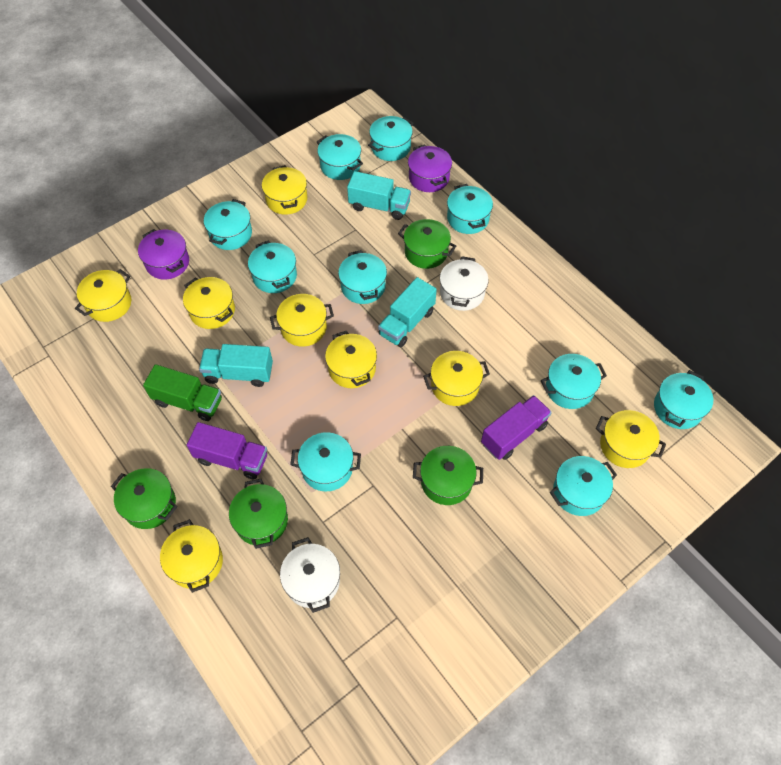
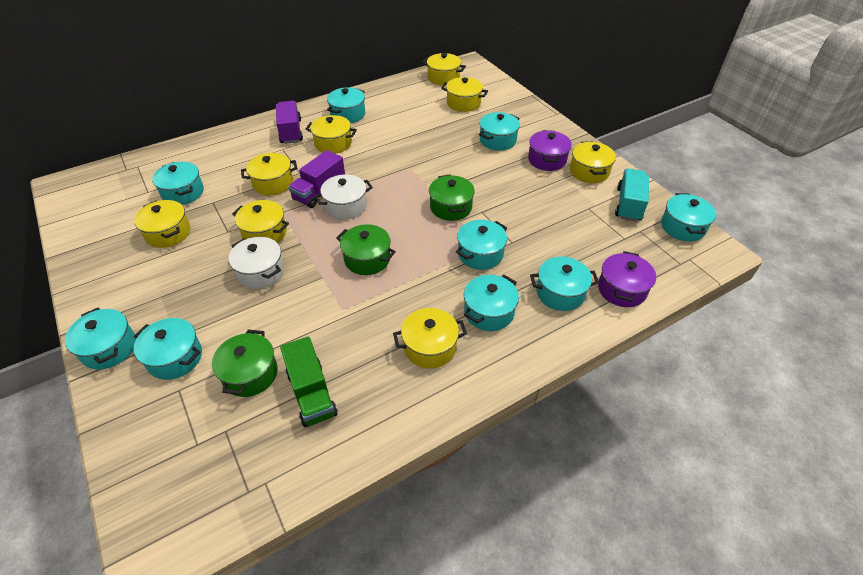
green pot: [111,468,177,529] [229,479,288,549] [398,219,456,269] [413,446,483,505] = 4 -> [212,330,278,397] [336,224,396,275] [429,174,475,221] = 3
turquoise pot: [204,199,252,250] [248,240,297,293] [290,432,361,491] [317,134,363,180] [338,250,387,304] [368,116,413,161] [447,184,493,234] [541,354,607,409] [550,456,617,516] [654,370,713,429] = 10 -> [65,308,136,370] [134,318,202,380] [152,162,204,205] [327,87,365,123] [456,220,507,270] [464,275,519,331] [479,112,520,151] [530,257,599,311] [661,193,716,241] = 9
turquoise truck: [199,344,273,387] [347,171,411,220] [378,277,437,347] = 3 -> [615,168,649,222] = 1

